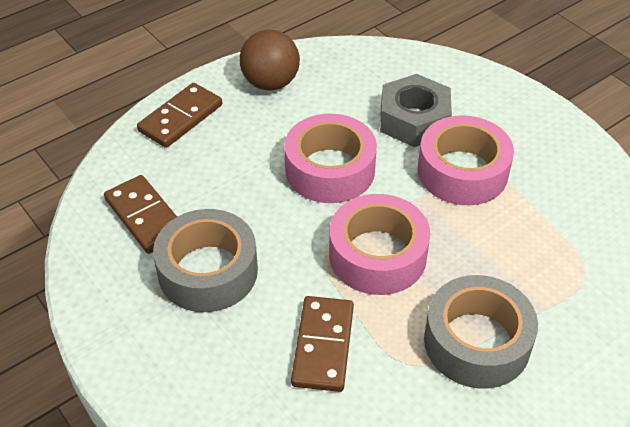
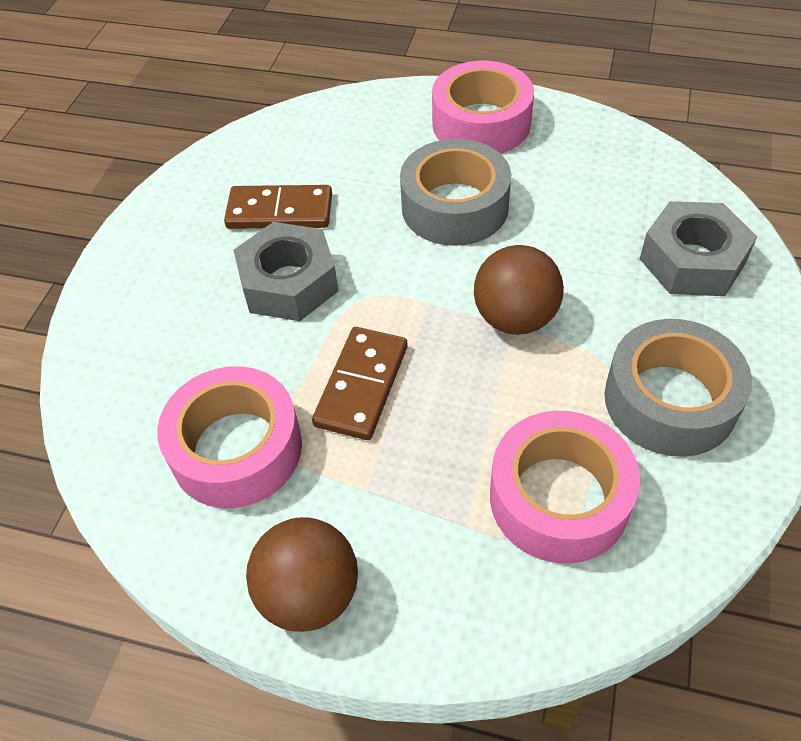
brown ball: [240,29,300,91] = 1 -> [246,517,358,632] [474,245,564,335] = 2
brown domino: [104,175,177,254] [137,83,222,148] [291,296,354,392] = 3 -> [224,185,332,229] [312,327,407,440] = 2
grey nut: [380,74,452,147] = 1 -> [234,222,339,321] [640,201,757,296] = 2

